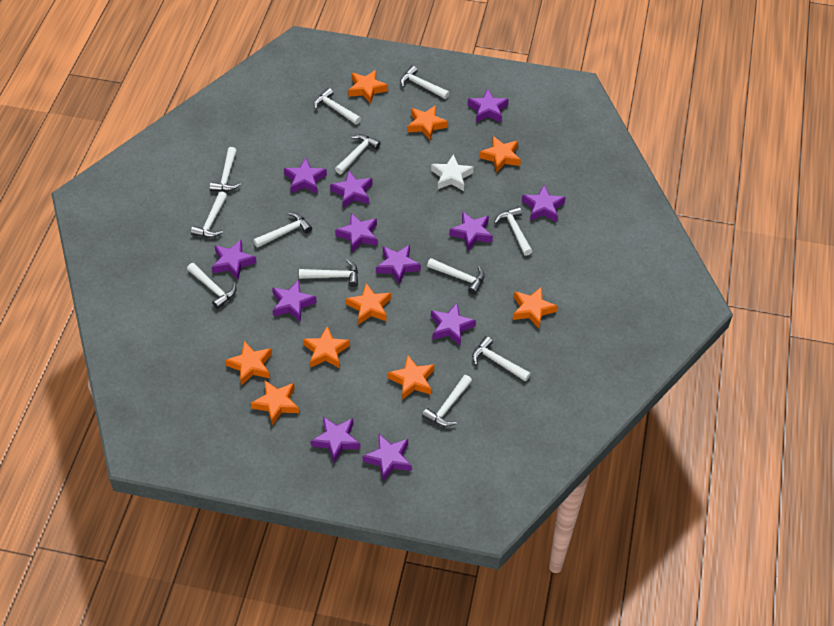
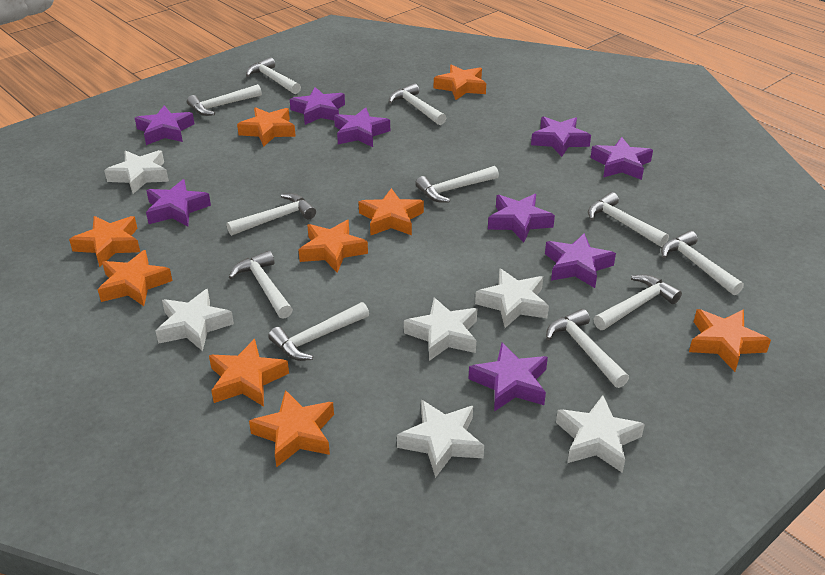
purple star: [212,240,256,280] [272,280,317,322] [284,158,327,194] [311,417,360,463] [330,170,372,208] [335,213,378,252] [363,434,411,481] [376,245,421,285] [431,303,476,346] [449,211,493,251] [468,89,509,122] [522,185,566,222] = 12 -> [135,106,194,145] [146,179,211,226] [290,87,345,125] [334,107,390,147] [469,342,548,412] [488,194,555,242] [531,117,591,157] [545,233,616,288] [590,137,653,180] = 9
white hammer: [187,263,236,309] [190,191,227,238] [209,147,241,192] [253,212,312,248] [299,259,358,287] [314,88,361,125] [335,134,381,174] [400,66,450,99] [422,375,472,427] [427,258,485,294] [472,336,531,382] [494,207,532,256] = 12 -> [187,84,262,116] [226,193,316,236] [229,251,293,319] [246,57,301,94] [268,302,369,361] [389,83,446,125] [415,166,499,203] [546,309,629,388] [588,192,669,247] [594,274,682,330] [661,231,744,295] = 11
white star: [431,154,474,191] = 1 -> [104,150,169,194] [156,289,234,351] [397,400,484,478] [404,298,477,361] [475,269,549,328] [556,395,645,473] = 6

